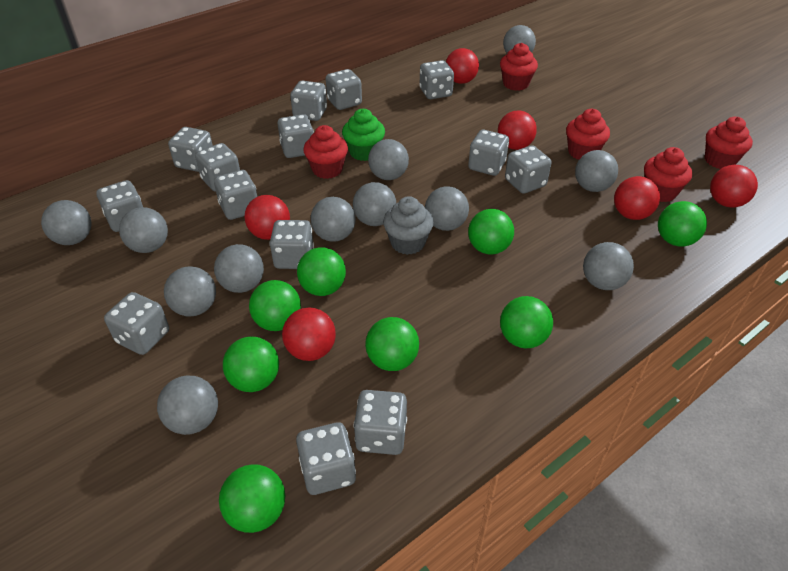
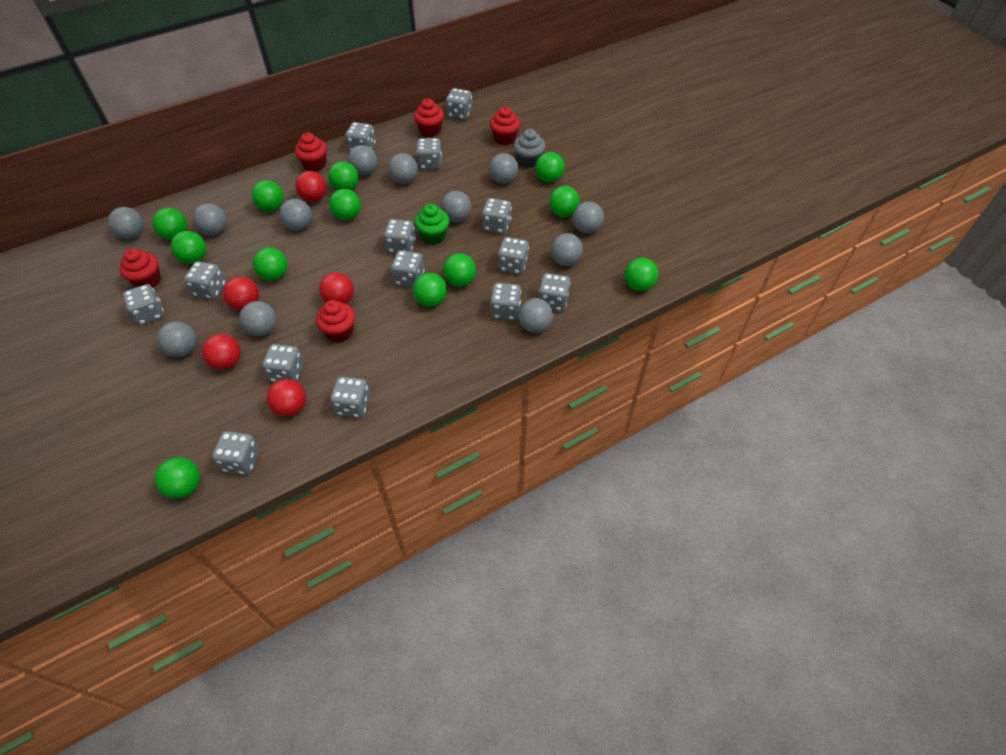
green ball: [219,464,285,533] [223,337,279,392] [249,280,301,331] [297,247,346,296] [365,317,419,371] [468,209,514,254] [500,296,553,348] [658,201,707,246] = 8 -> [152,208,187,240] [154,457,200,499] [171,231,206,264] [252,180,284,211] [253,247,288,281] [328,161,359,190] [329,189,361,220] [413,273,447,307] [443,253,476,287] [535,152,565,183] [549,186,580,217] [624,258,658,291] = 12
red ball: [244,195,290,240] [282,307,336,361] [446,48,479,84] [498,110,537,150] [614,176,660,220] [710,165,758,208] = 6 -> [202,334,241,370] [223,276,259,311] [266,379,306,417] [295,171,326,202] [319,272,354,304] = 5

